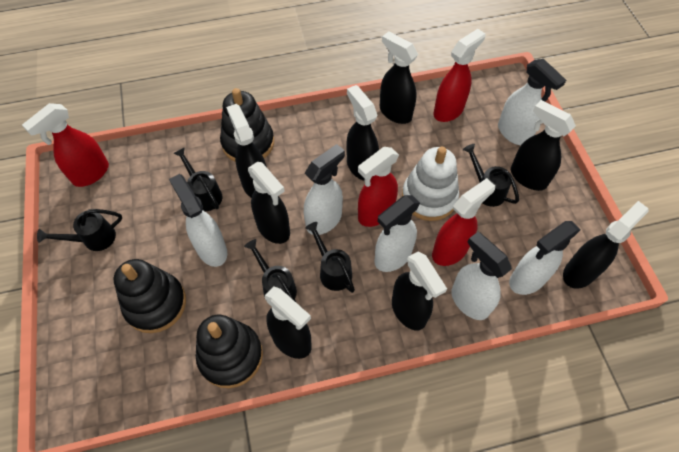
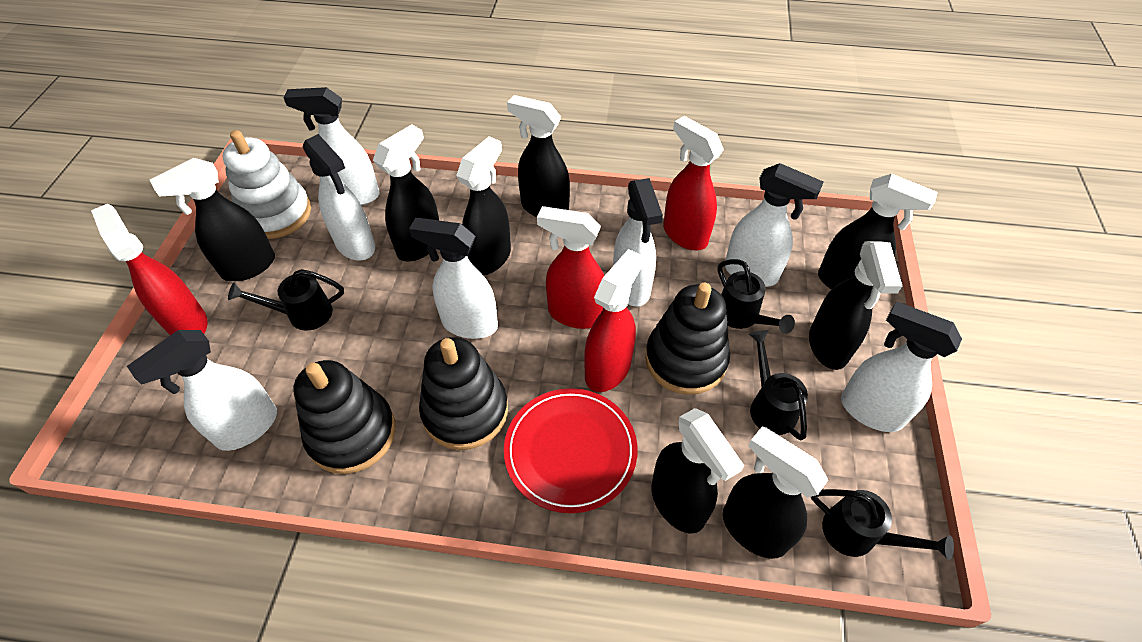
black watering can: [37,209,122,251] [173,147,222,211] [244,239,297,302] [305,222,355,293] [463,144,519,207] = 5 -> [228,269,344,331] [718,259,795,334] [749,330,808,441] [811,489,954,560] = 4
red plate: none = 0 -> [504,388,638,513] = 1
white spray bottle: [169,174,227,267] [304,144,345,235] [374,195,420,272] [451,232,512,320] [498,59,566,145] [509,221,580,295] = 6 -> [127,330,277,451] [283,87,380,205] [303,134,375,261] [409,218,498,339] [613,178,663,307] [725,163,824,287] [841,301,962,432] = 7

